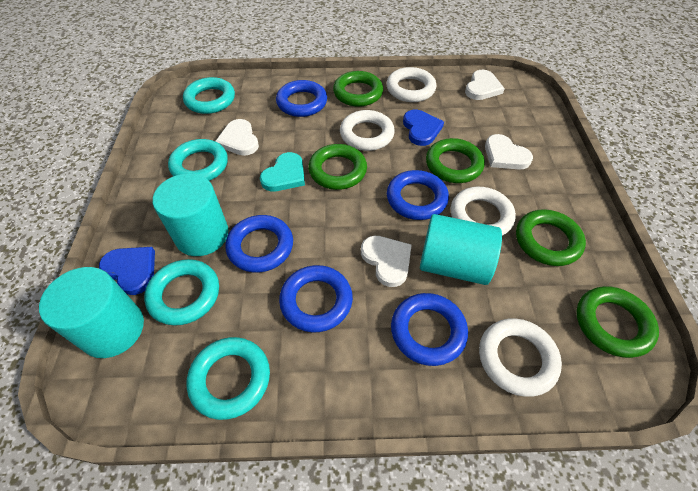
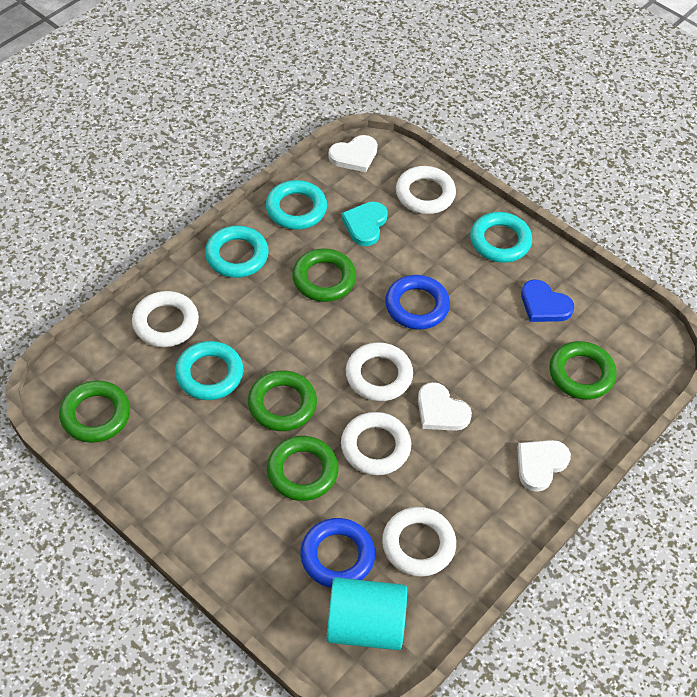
blue heart: [99,247,155,295] [403,110,444,146] = 2 -> [521,280,574,322] = 1
blue ring: [225,215,293,273] [276,80,327,117] [279,265,353,332] [387,170,449,220] [391,293,468,366] = 5 -> [300,518,375,588] [385,275,450,330] = 2
turquoise cylinder: [39,267,144,358] [153,173,229,256] [420,214,502,285] = 3 -> [326,577,407,650] = 1
white heart: [215,119,259,156] [361,236,412,287] [465,70,505,100] [485,134,533,170] = 4 -> [328,135,378,172] [418,382,472,431] [517,440,571,492] = 3
white ring: [340,110,395,151] [386,67,436,102] [451,187,516,236] [479,318,562,397] = 4 -> [132,291,199,347] [341,412,411,475] [346,342,413,401] [382,507,456,577] [396,166,456,214] = 5

